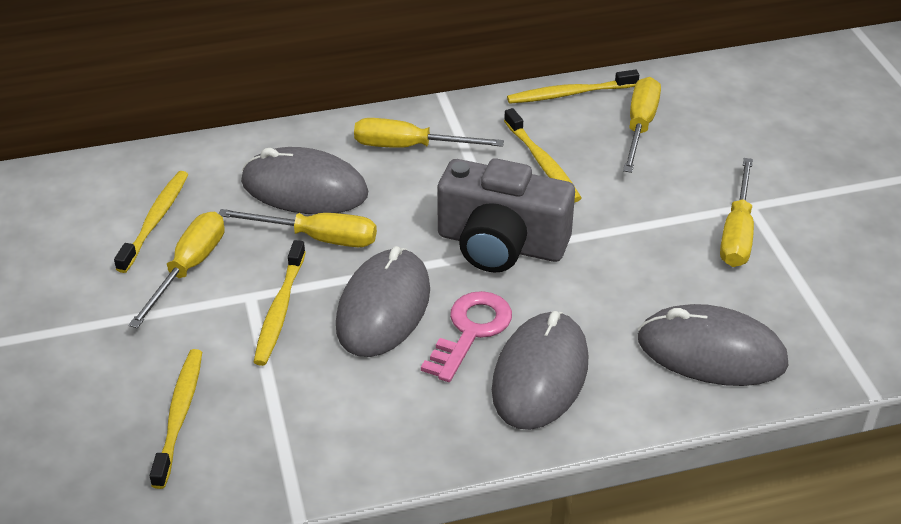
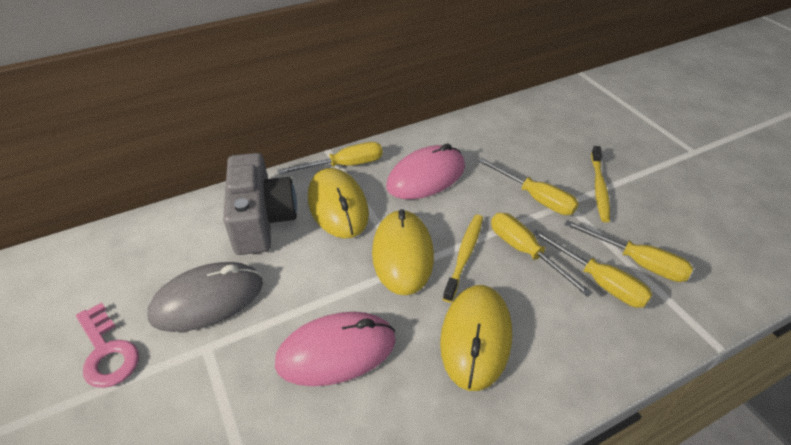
grey mouse: [241,147,368,214] [336,246,430,357] [492,311,589,430] [638,304,788,386] = 4 -> [147,262,263,332] = 1
pink mouse: none = 0 -> [275,312,396,386] [386,143,465,199] = 2
yellow mouse: none = 0 -> [308,168,369,239] [372,209,434,295] [440,285,512,391] = 3
yellow toothbrush: [114,171,189,273] [150,349,202,489] [254,240,306,366] [504,108,582,202] [507,70,639,104] = 5 -> [443,215,483,302] [591,146,610,222] = 2

